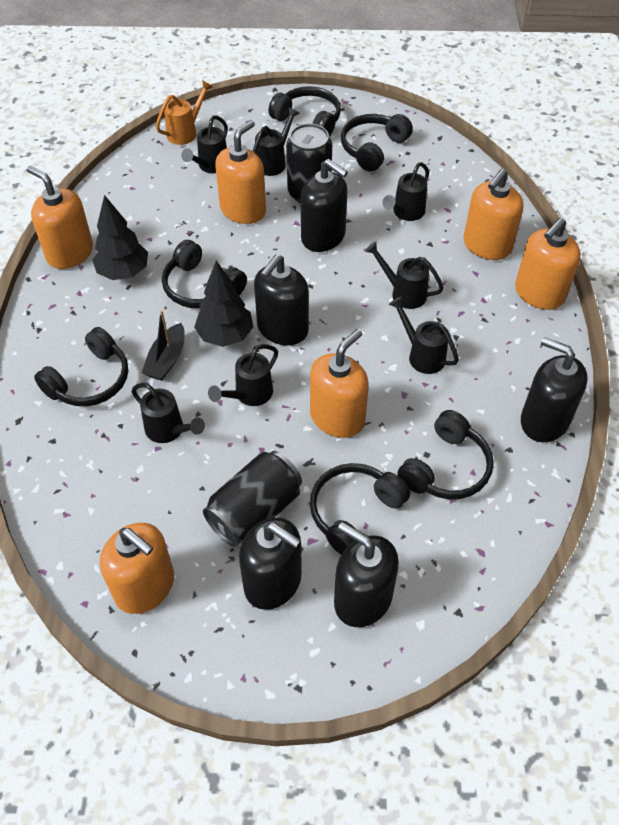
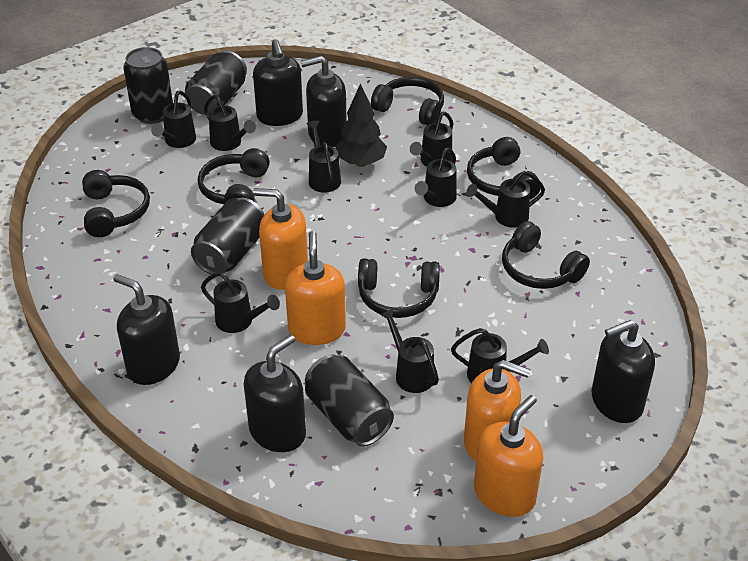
black boat: [142,310,185,381] = 1 -> none = 0
black can: [203,451,302,547] [286,123,332,203] = 2 -> [123,47,173,124] [185,51,247,115] [191,198,264,274] [305,354,394,446] = 4
black tree: [92,195,148,280] [194,261,253,347] = 2 -> [335,83,387,167] = 1
black watering can: [131,383,205,443] [181,115,228,173] [208,344,278,406] [253,107,300,176] [365,242,444,309] [382,162,429,221] [389,296,459,374] = 7 -> [151,91,196,148] [201,272,280,333] [204,95,256,151] [307,121,341,193] [380,308,439,393] [410,112,453,167] [415,148,457,207] [451,328,549,383] [466,171,545,228] = 9
orange soap dispenser: [27,166,93,269] [100,523,174,614] [215,120,266,224] [310,329,369,438] [464,169,523,260] [515,218,581,310] = 6 -> [253,188,308,290] [285,231,346,345] [464,360,531,461] [474,395,543,517] = 4
orange watering can: [156,80,212,145] = 1 -> none = 0

